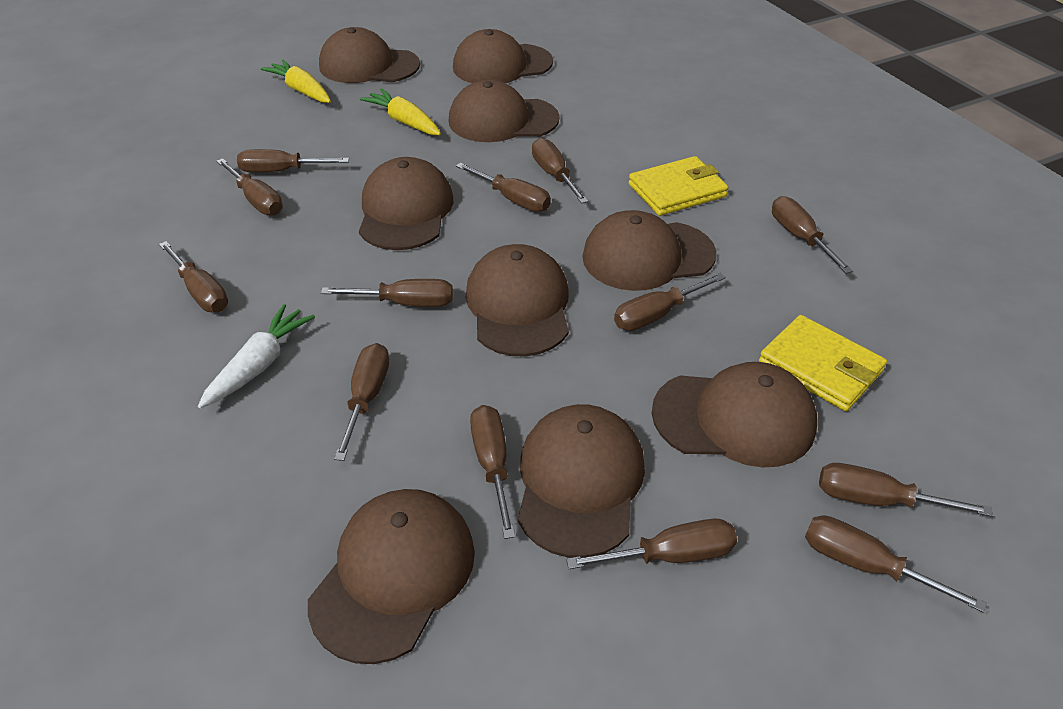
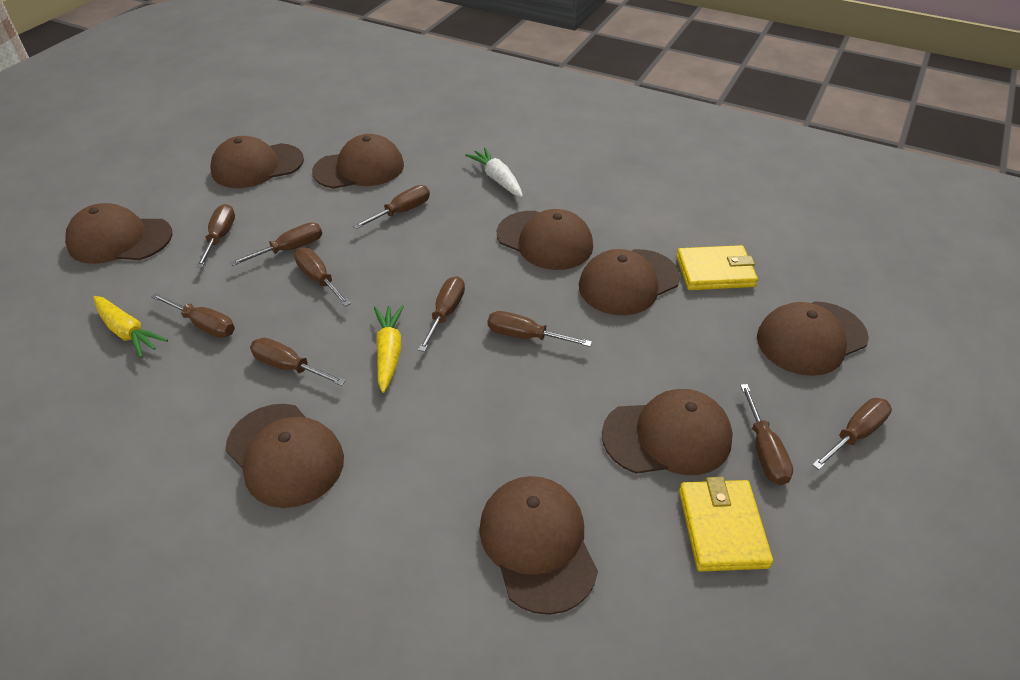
brown screwdriver: [159,241,228,312] [216,158,283,215] [237,149,349,172] [321,279,453,307] [334,343,389,461] [456,163,551,212] [470,405,515,539] [532,138,588,204] [566,519,737,569] [614,273,726,331] [772,196,853,274] [805,515,987,613] [819,463,993,517] = 13 -> [151,293,235,338] [196,204,235,268] [230,223,322,266] [250,338,346,386] [294,248,351,307] [353,185,430,229] [418,276,465,352] [488,311,592,347] [740,384,793,485] [812,398,892,470] = 10

